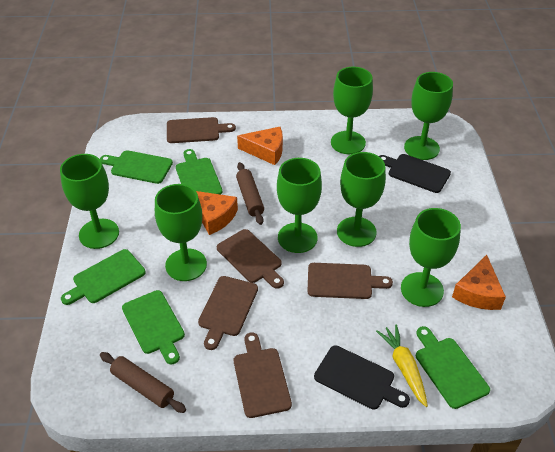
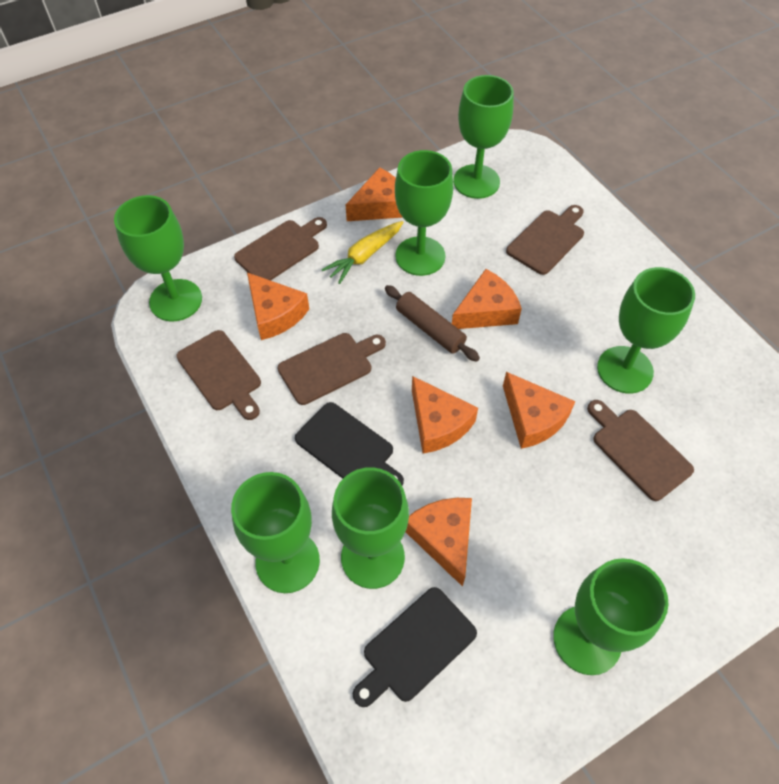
brown rolling pin: [100,352,186,413] [236,162,264,225] = 2 -> [385,285,480,362] = 1
green cutting board: [61,249,146,305] [100,150,173,184] [122,290,185,364] [176,149,222,195] [416,326,490,409] = 5 -> none = 0
orange cheese: [196,191,238,235] [237,127,283,165] [452,255,506,310] = 3 -> [247,272,309,340] [346,167,403,221] [406,498,472,587] [412,376,478,454] [452,269,522,329] [503,372,575,449] = 6

